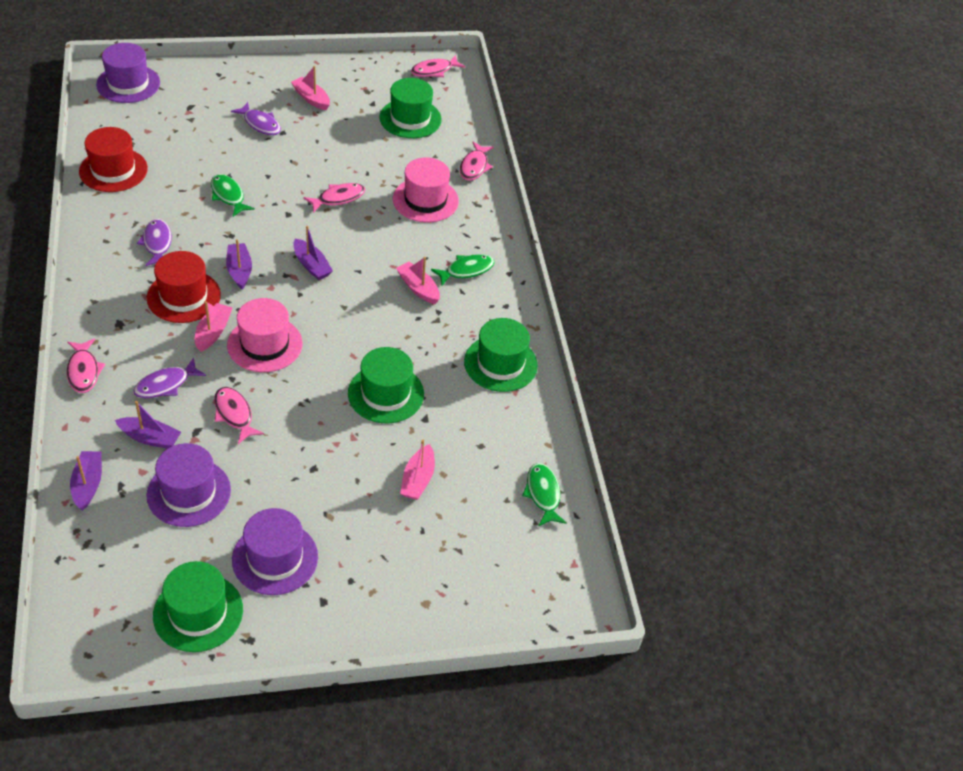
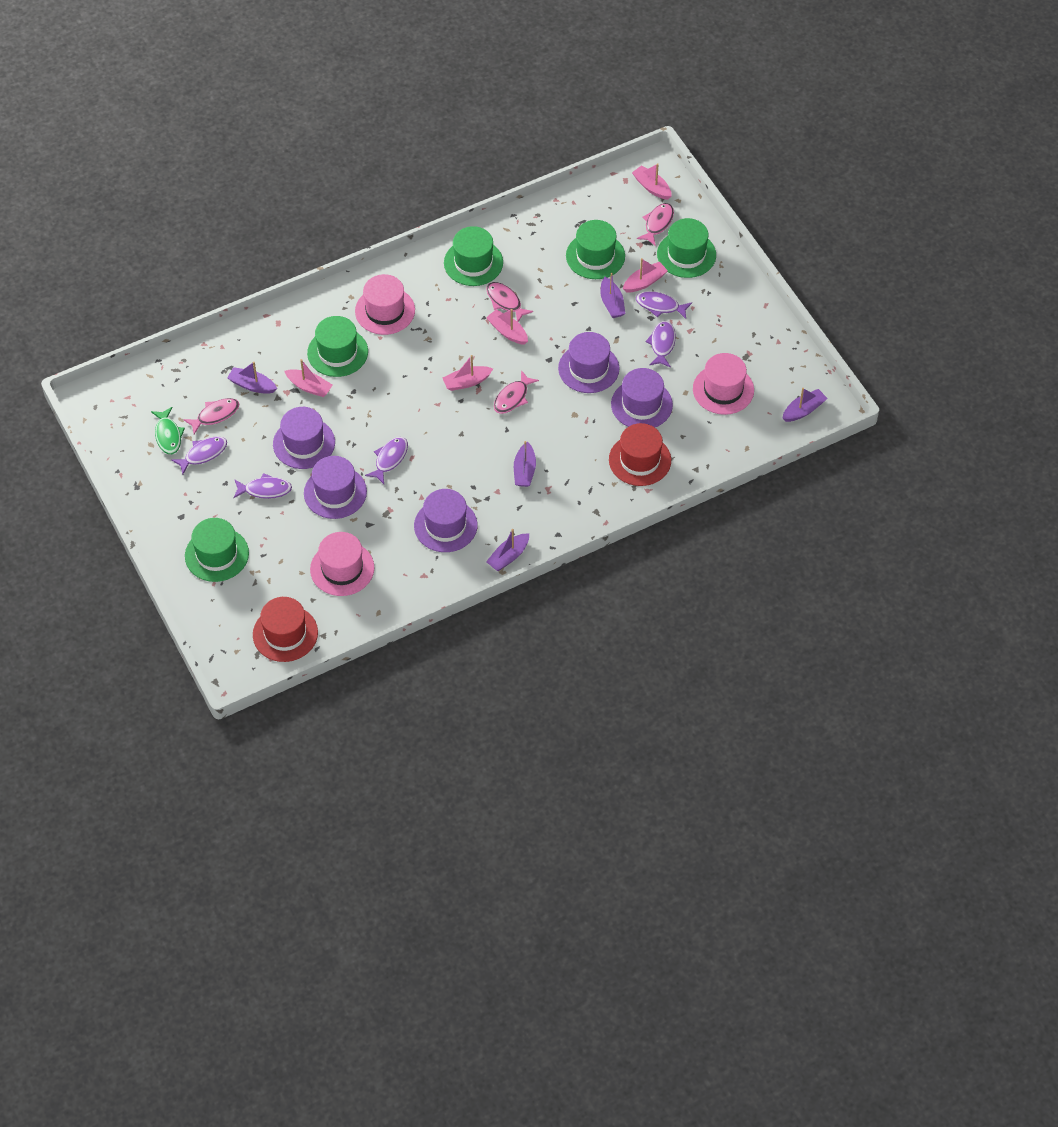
green fish: [211,174,255,217] [431,254,495,285] [522,463,567,526] = 3 -> [151,407,185,454] = 1
green hat: [153,561,243,652] [348,347,424,423] [380,78,442,138] [464,318,538,392] = 4 -> [185,518,249,582] [307,316,368,377] [444,226,503,286] [566,220,625,279] [657,218,716,278] = 5
pink boat: [195,301,233,352] [291,66,330,110] [396,257,440,304] [400,440,435,500] = 4 -> [284,359,333,397] [442,355,493,391] [486,309,528,345] [623,258,668,292] [632,163,672,200] = 5
pink fish: [67,339,106,393] [214,387,264,444] [304,183,365,213] [411,55,465,77] [460,142,494,181] = 5 -> [183,398,240,434] [486,282,533,322] [494,370,539,414] [637,203,674,246] = 4
pink hat: [227,298,302,372] [393,157,459,223] = 2 -> [310,532,374,596] [355,274,415,335] [693,353,754,415] = 3
purple boat: [70,451,102,510] [115,401,181,449] [226,239,252,290] [293,226,333,280] = 4 -> [227,362,277,394] [486,529,529,571] [514,441,536,487] [600,273,625,318] [782,388,828,422] = 5
purple fish: [133,357,206,398] [137,219,172,266] [231,102,281,135] = 3 -> [171,436,227,475] [233,473,292,499] [365,437,408,484] [636,291,692,319] [645,321,676,368] = 5
purple hat: [96,43,160,103] [147,443,231,527] [232,508,318,595] = 3 -> [273,407,335,469] [304,456,367,519] [414,489,478,552] [558,332,619,393] [611,368,673,427] = 5

